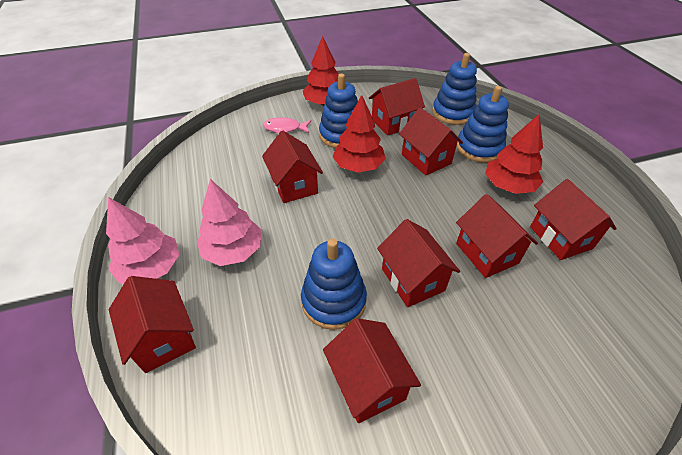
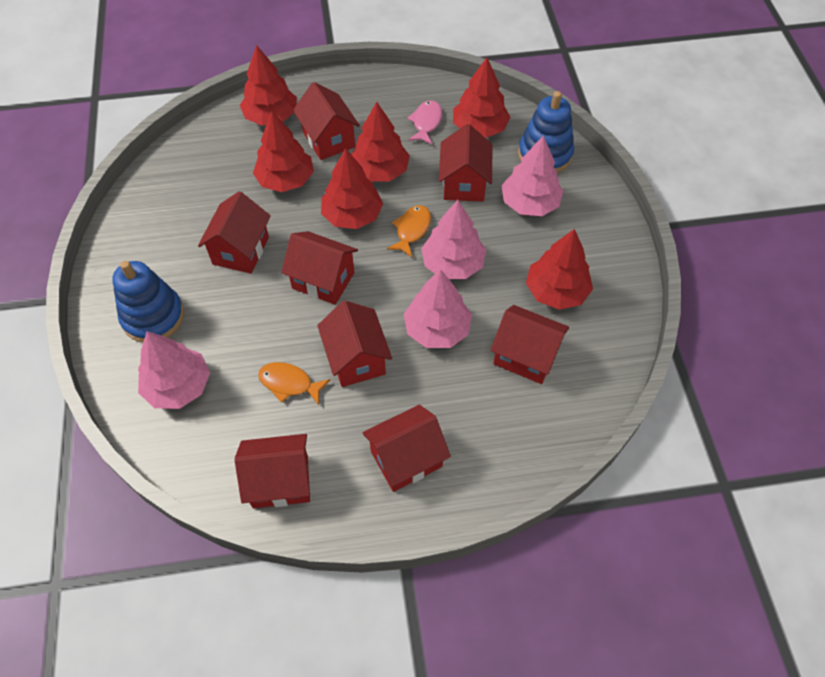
blue stacking toy: [301,238,367,330] [319,74,358,148] [432,53,477,125] [457,86,509,163] = 4 -> [112,261,184,342] [518,91,574,173] = 2
orange fish: none = 0 -> [258,362,330,406] [387,205,431,257] = 2
pink tree: [106,197,179,284] [197,179,262,266] = 2 -> [138,331,210,409] [404,269,472,348] [421,200,486,279] [501,136,563,216] = 4
red tree: [302,36,339,106] [332,95,386,173] [485,114,543,194] = 3 -> [240,45,297,126] [253,111,314,192] [321,148,383,229] [351,102,410,182] [453,57,510,138] [526,229,593,310] = 6

